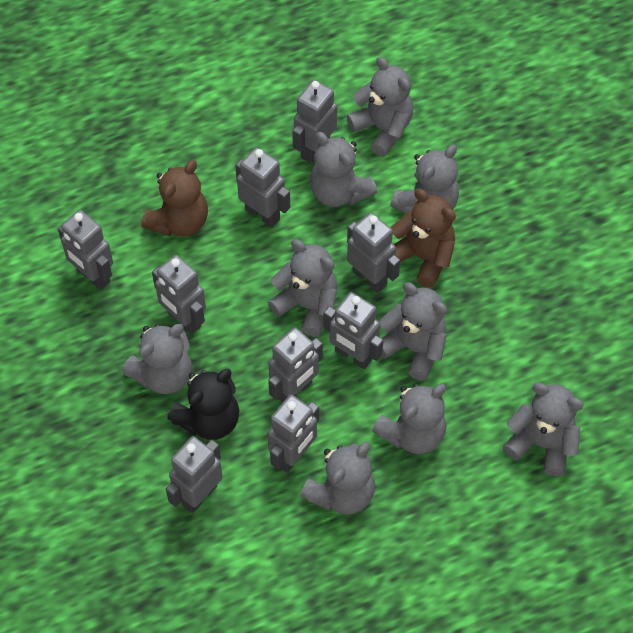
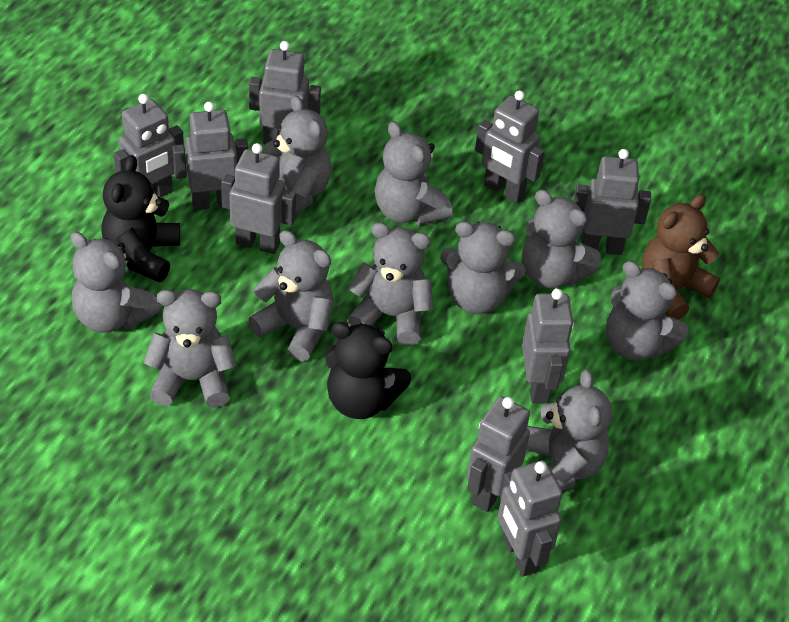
black teddy bear: [167,369,239,440] = 1 -> [101,155,180,282] [325,322,412,419] = 2
brown teddy bear: [141,160,208,236] [390,189,456,288] = 2 -> [642,194,720,320] = 1
grey teddy bear: [122,324,192,394] [268,239,338,337] [300,442,375,514] [310,132,377,207] [347,57,413,157] [372,384,447,454] [379,283,447,381] [390,144,459,213] [503,383,584,477] = 9 -> [71,232,160,333] [143,289,237,408] [248,230,334,361] [263,95,331,214] [347,222,433,346] [375,121,452,225] [440,221,526,314] [522,190,601,288] [526,370,612,491] [606,261,688,360] = 10

